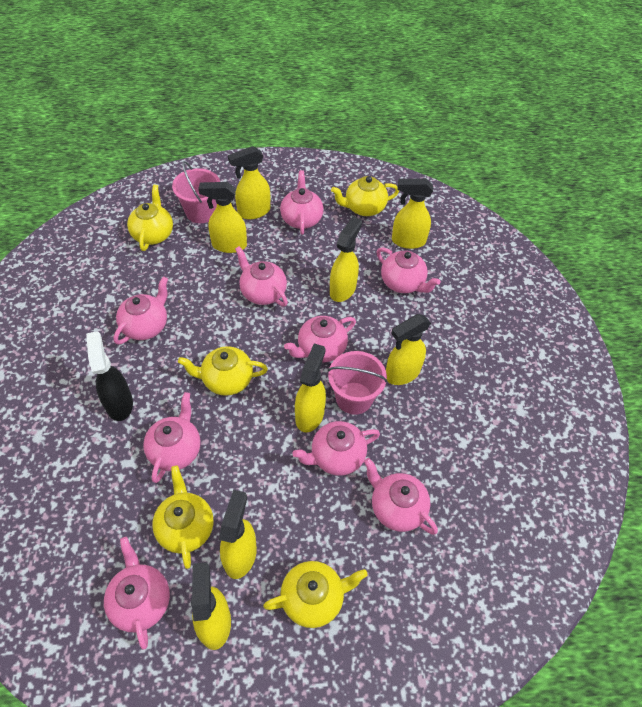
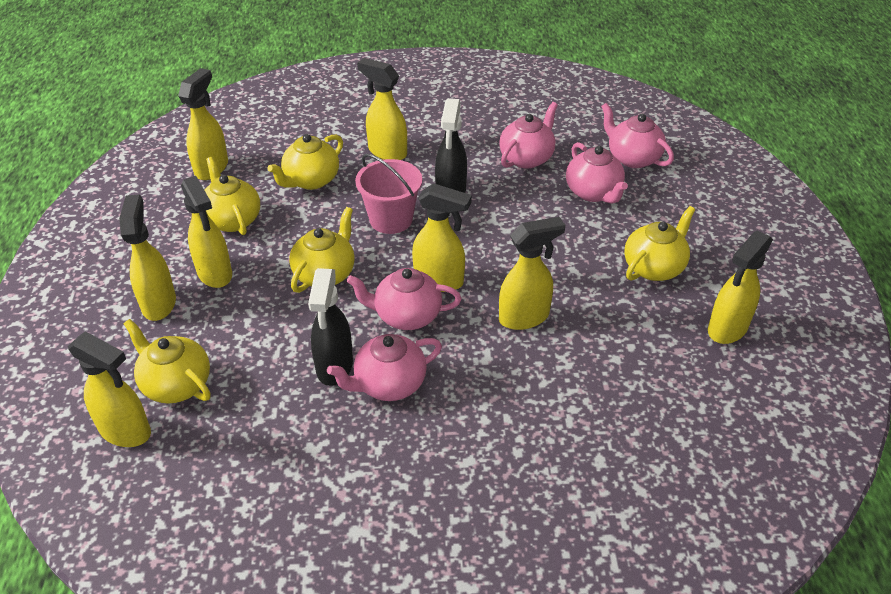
black spray bottle: [86,331,133,421] = 1 -> [308,268,353,386] [435,98,467,193] = 2
pink bucket: [172,161,220,223] [328,351,388,415] = 2 -> [355,154,422,234] = 1
pink teapot: [104,537,170,650] [114,276,168,345] [143,392,201,483] [235,246,288,307] [280,170,324,235] [284,316,356,362] [292,421,380,476] [364,458,438,535] [377,247,441,293] = 9 -> [327,334,442,401] [347,268,461,330] [499,102,558,169] [566,142,628,204] [601,103,674,168] = 5

